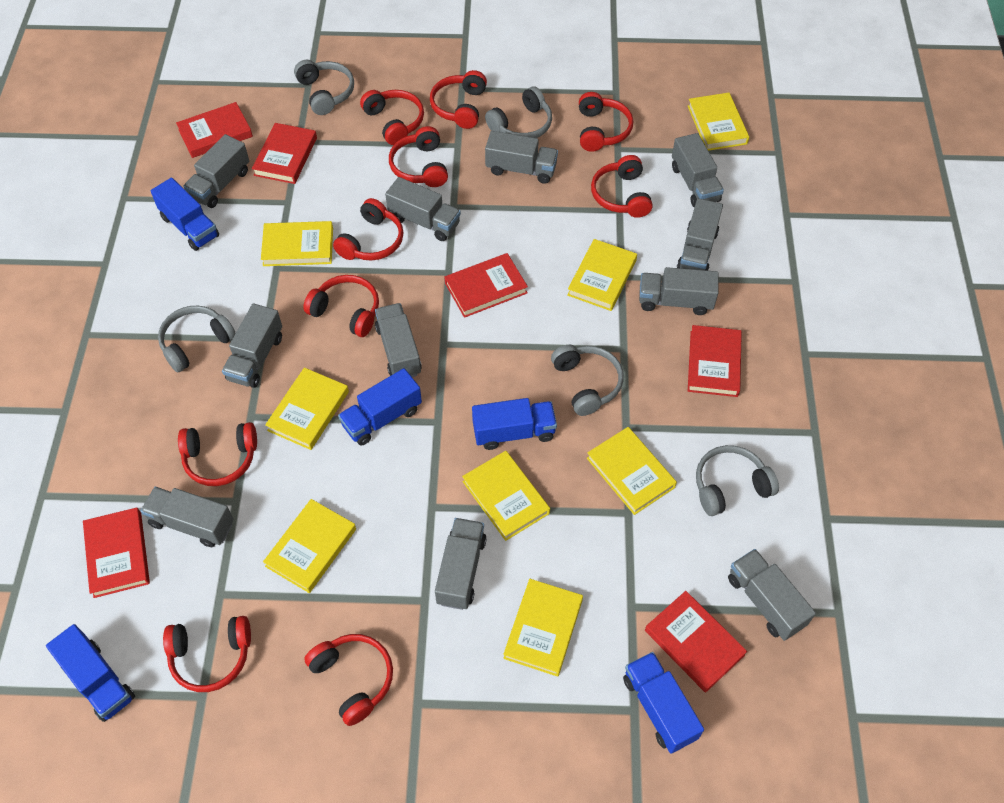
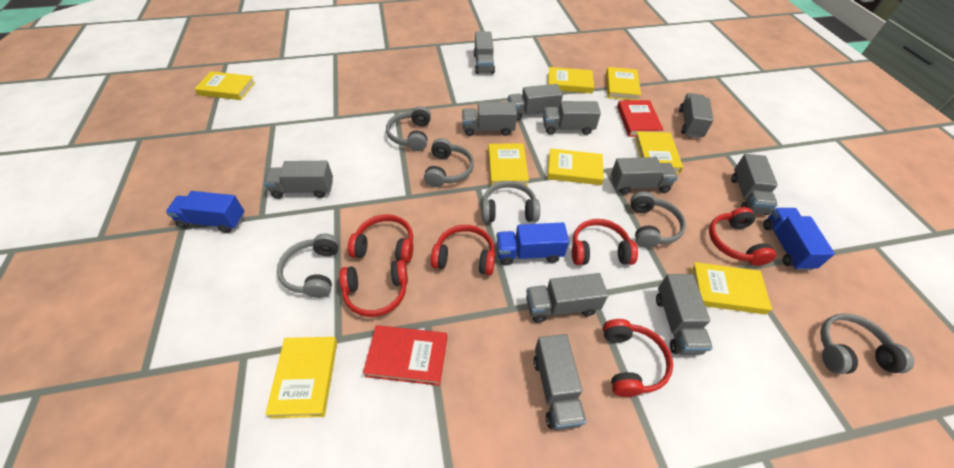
blue truck: [46,624,135,722] [151,178,219,251] [338,368,422,446] [472,398,557,450] [623,652,704,754] = 5 -> [166,191,244,233] [496,223,569,265] [763,208,835,270] = 3
grey headphones: [158,306,236,373] [294,60,354,115] [485,86,552,138] [551,345,624,416] [696,445,779,516] = 5 -> [277,233,340,298] [386,106,431,151] [424,138,474,187] [482,181,540,222] [630,192,686,248] [820,313,914,374] = 6
red book: [83,508,150,598] [176,102,253,158] [252,123,317,184] [445,253,528,318] [645,591,747,693] [688,325,742,397] = 6 -> [363,325,447,386] [617,100,664,137] = 2
red headphones: [163,616,251,692] [178,422,257,486] [303,275,379,337] [304,634,393,726] [333,198,403,260] [360,90,424,145] [389,126,448,187] [430,70,487,129] [579,92,633,152] [591,155,653,218] = 10 -> [339,260,408,317] [348,214,413,263] [431,225,495,275] [572,219,638,265] [603,319,673,397] [709,207,776,266] = 6

